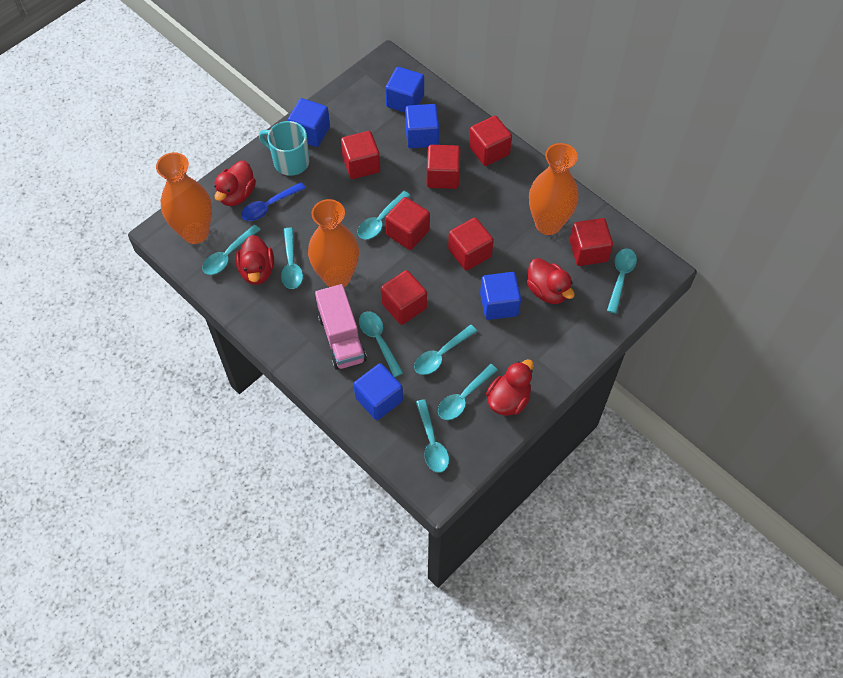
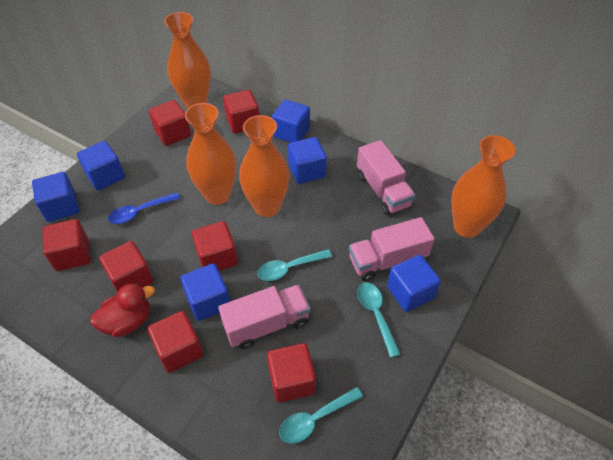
blue cube: [288,98,330,147] [353,363,403,420] [385,67,424,113] [405,104,439,148] [480,272,521,320] = 5 -> [32,172,79,222] [77,141,125,191] [180,263,230,321] [272,99,310,143] [288,137,327,184] [387,255,441,312] = 6
orange vase: [156,152,212,244] [308,199,359,287] [529,143,579,235] = 3 -> [164,12,211,109] [185,103,236,205] [239,115,290,217] [451,135,516,238] = 4
pink truck: [315,284,367,370] = 1 -> [218,285,311,349] [349,217,435,281] [357,140,416,215] = 3
red duck: [214,161,256,206] [236,235,274,285] [486,359,534,416] [527,258,575,304] = 4 -> [90,283,155,337] = 1
turquoise mug: [259,121,309,176] = 1 -> none = 0
turquoise spoon: [202,224,261,275] [281,228,303,289] [358,191,410,239] [359,311,403,377] [414,325,477,375] [416,399,449,473] [438,364,498,420] [607,248,637,314] = 8 -> [257,249,332,281] [279,387,363,444] [357,282,400,358] = 3

